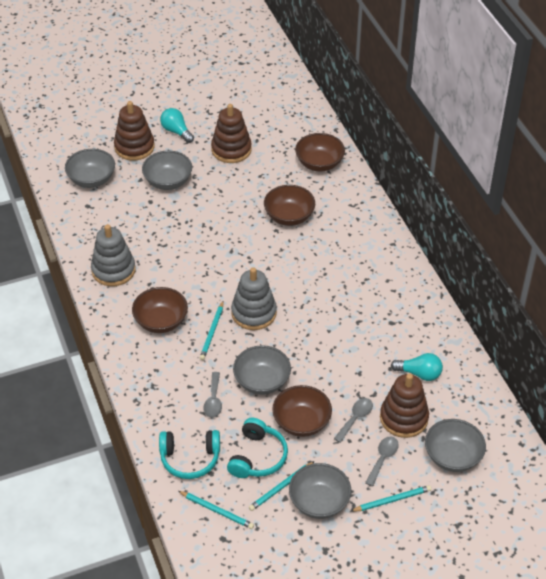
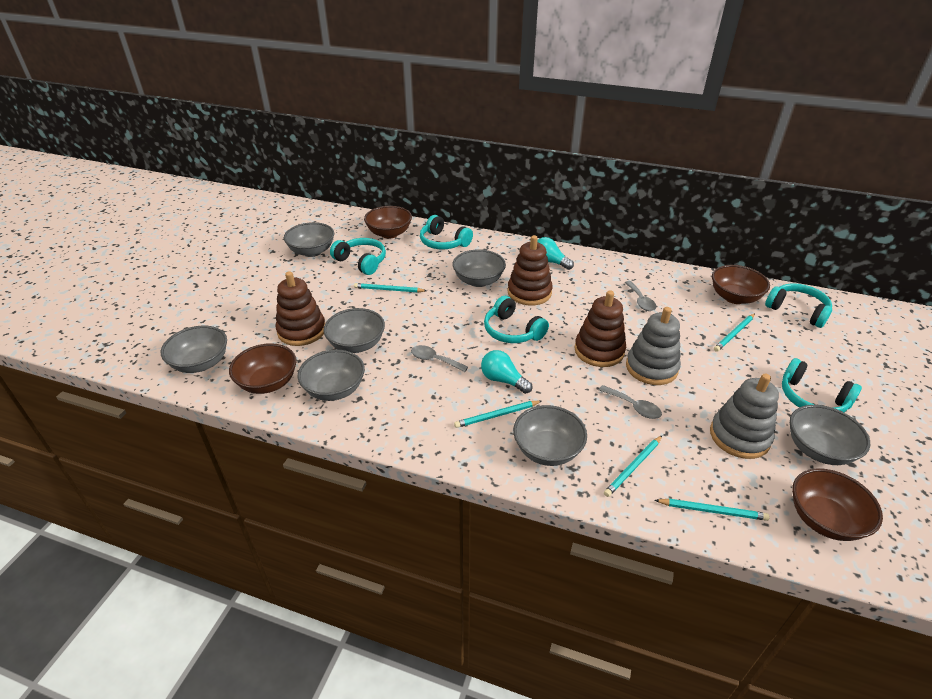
grey bowl: [65,149,115,188] [142,151,192,190] [233,345,291,395] [289,463,351,519] [425,419,486,472] = 5 -> [161,326,227,373] [284,222,334,257] [297,350,365,401] [323,308,385,353] [452,249,506,287] [513,405,587,466] [790,405,870,465] = 7
turquoise headphones: [159,430,220,479] [227,418,288,478] = 2 -> [330,238,386,275] [420,215,473,249] [484,296,549,343] [765,283,832,328] [782,358,862,412] = 5
turquoise pencil: [178,491,254,529] [200,301,224,360] [249,461,315,511] [351,485,431,512] = 4 -> [354,283,427,292] [454,400,542,428] [604,436,662,497] [654,499,769,521] [714,314,755,352] = 5

